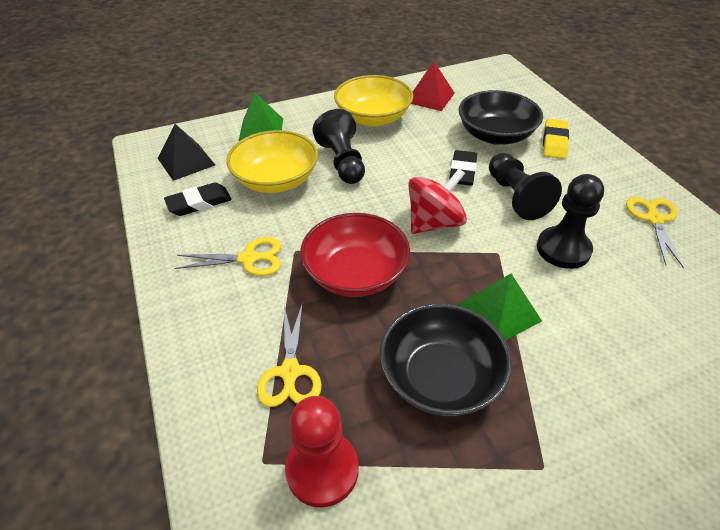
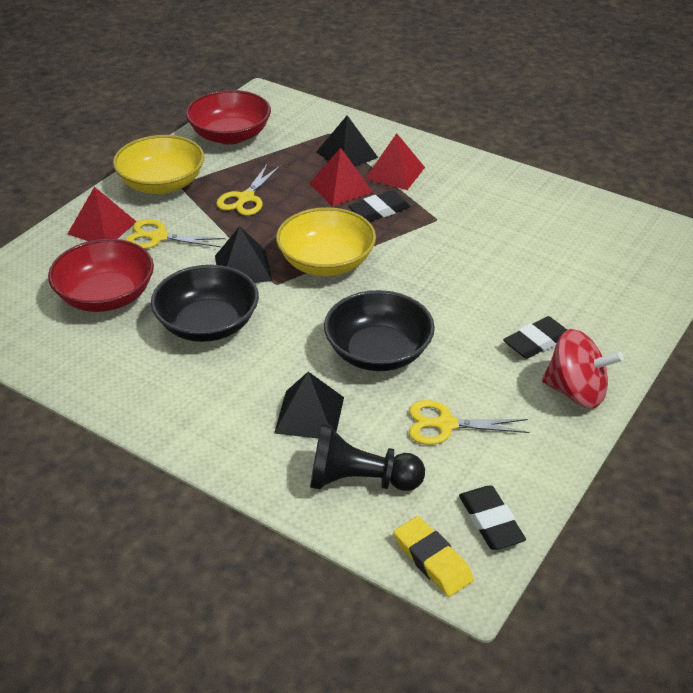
black eraser: [164,182,232,216] [449,150,477,186] = 2 -> [348,190,411,222] [459,485,526,550] [503,316,567,359] = 3
black pawn: [313,109,365,184] [489,153,562,220] [537,174,604,269] = 3 -> [310,424,425,491] = 1
black pyramid: [158,124,215,181] = 1 -> [215,226,272,283] [274,372,344,438] [316,115,378,167] = 3
green pyramid: [238,93,283,142] [459,274,542,340] = 2 -> none = 0
red bowl: [300,213,410,297] = 1 -> [48,239,154,312] [186,90,271,145] = 2
red pawn: [285,396,359,507] = 1 -> none = 0
red pyramid: [411,61,455,111] = 1 -> [68,187,137,241] [309,148,373,206] [365,133,425,190] = 3

